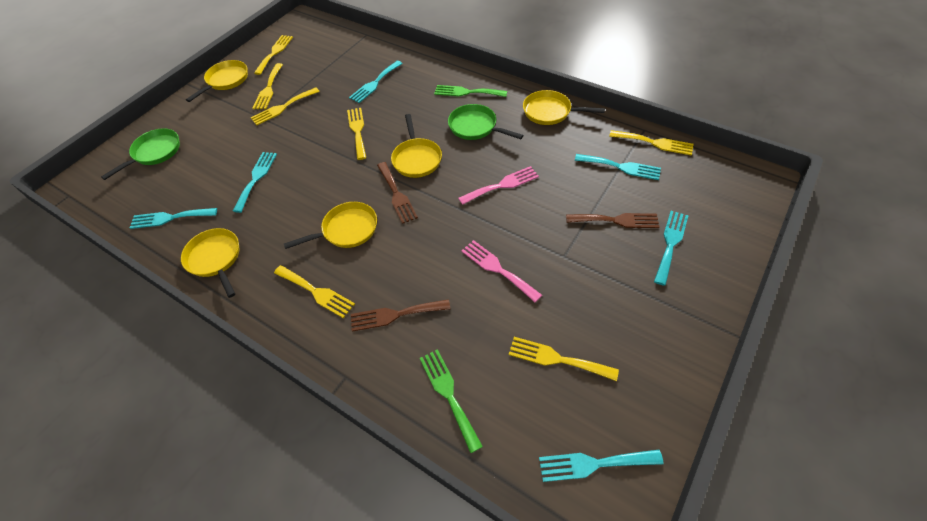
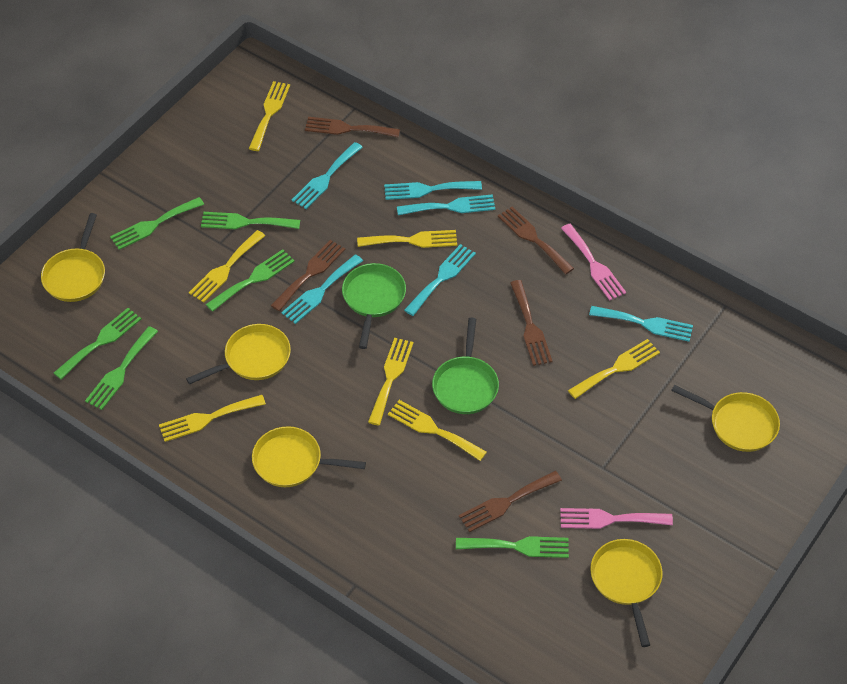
brown fork: [351,299,450,332] [377,162,418,224] [566,213,659,228] = 3 -> [270,240,345,311] [305,117,400,137] [459,471,562,532] [498,207,574,274] [510,280,553,366] = 5
green fork: [420,349,483,453] [434,85,507,97] = 2 -> [54,308,142,380] [85,326,158,410] [110,197,204,250] [201,212,300,229] [206,249,295,312] [456,536,569,558] = 6

